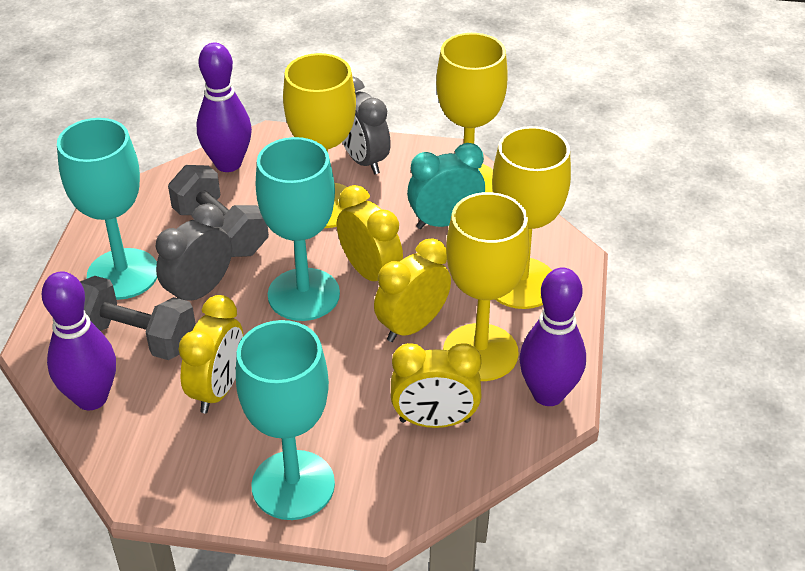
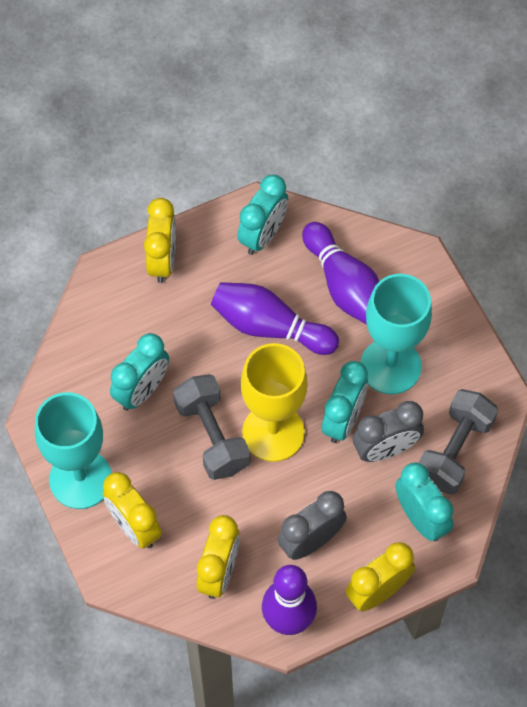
turquoise clock: [407,143,485,229] = 1 -> [110,333,169,411] [237,175,288,255] [322,361,368,443] [395,462,454,541] = 4
turquoise goblet: [57,118,157,300] [236,320,335,520] [256,137,340,321] = 3 -> [35,392,112,509] [360,274,432,394] = 2
yellow goblet: [283,53,356,228] [436,33,508,192] [443,192,529,381] [492,126,571,309] = 4 -> [241,343,308,462] = 1

